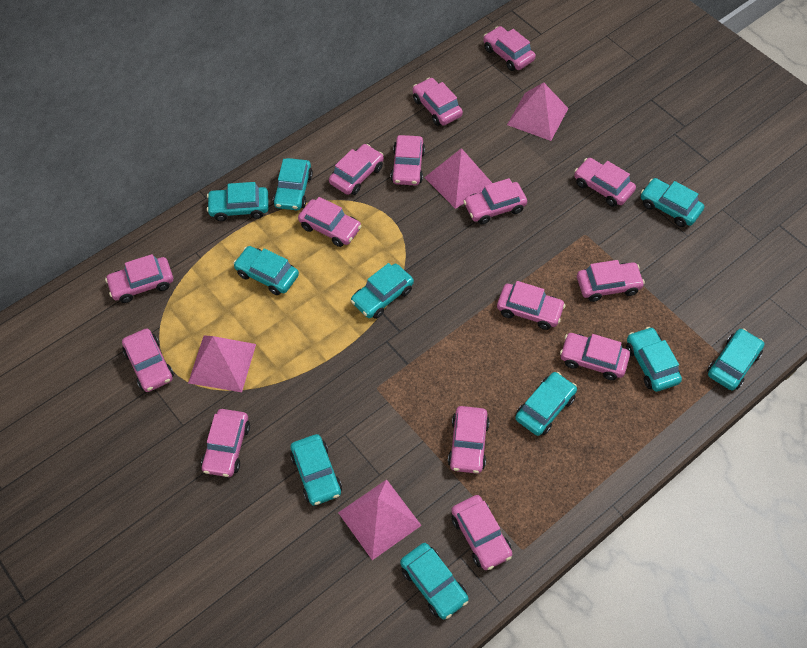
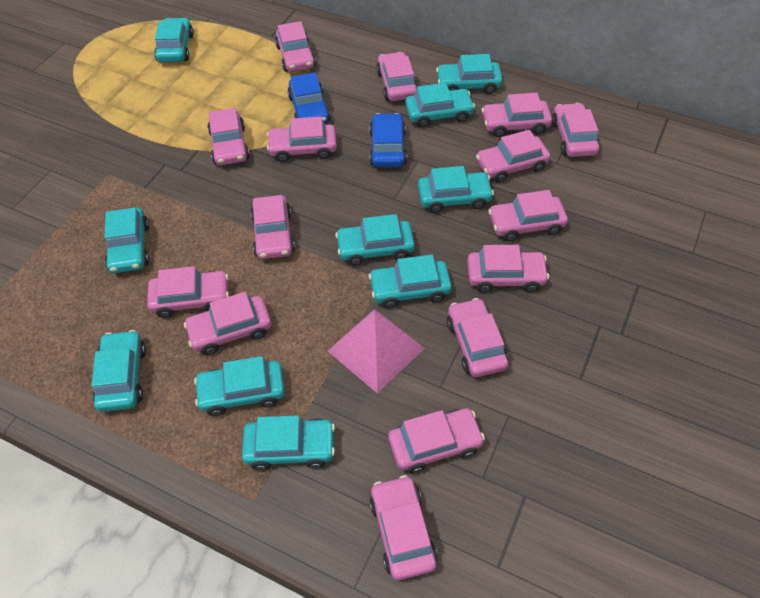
blue car: none = 0 -> [287,72,331,123] [369,113,407,167] = 2
pink pyramid: [188,335,256,392] [338,479,422,560] [424,148,492,209] [507,82,568,141] = 4 -> [328,309,424,393] = 1

